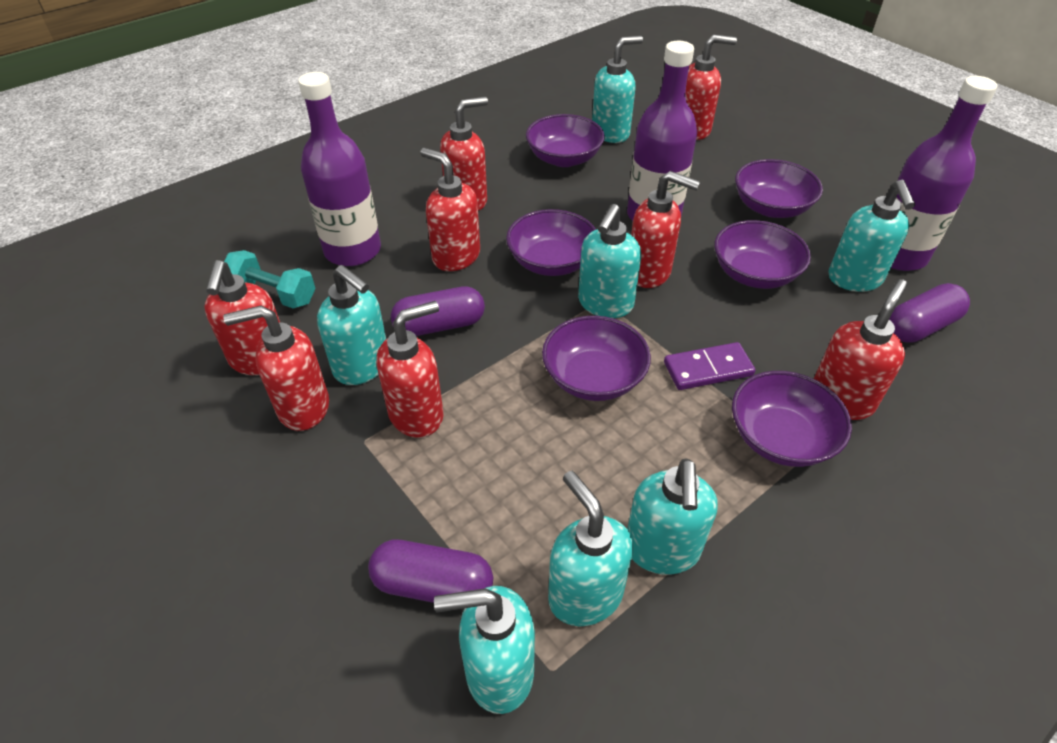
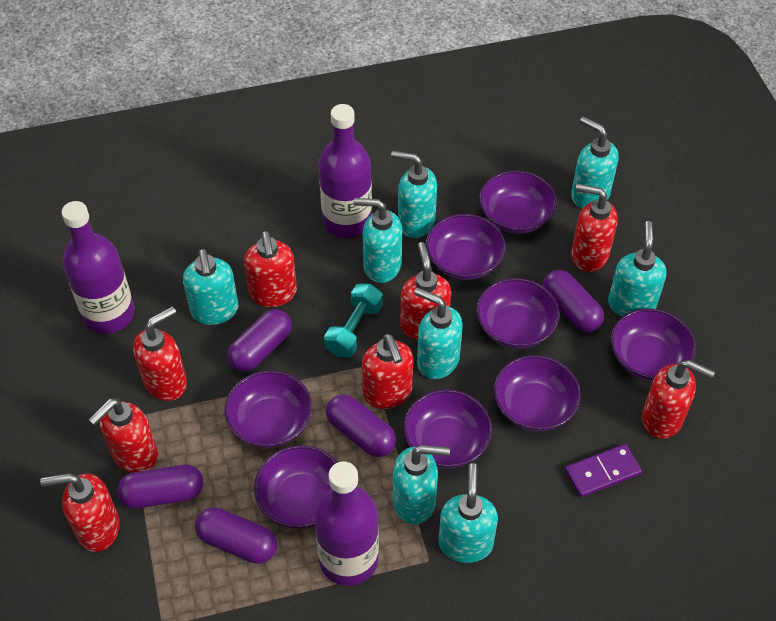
purple bowl: [506,209,596,276] [526,114,605,167] [542,316,651,401] [714,220,811,289] [732,371,852,467] [735,159,823,218] = 6 -> [225,370,312,448] [254,445,338,528] [403,389,492,468] [426,214,506,280] [476,278,559,349] [479,171,557,234] [494,355,581,431] [611,308,696,381] = 8
purple capsule: [368,540,493,603] [391,286,485,336] [889,283,970,343] = 3 -> [117,465,203,509] [195,507,277,564] [227,309,292,372] [326,394,396,457] [543,270,604,332] = 5
turquoise soap dispenser: [317,265,386,385] [434,586,535,714] [548,471,633,626] [578,204,642,318] [592,36,643,143] [627,458,718,575] [828,180,915,292] = 7 -> [183,249,238,325] [354,198,402,283] [391,151,437,238] [393,445,450,525] [414,287,463,379] [438,463,498,563] [571,116,619,209] [608,221,667,317] = 8

